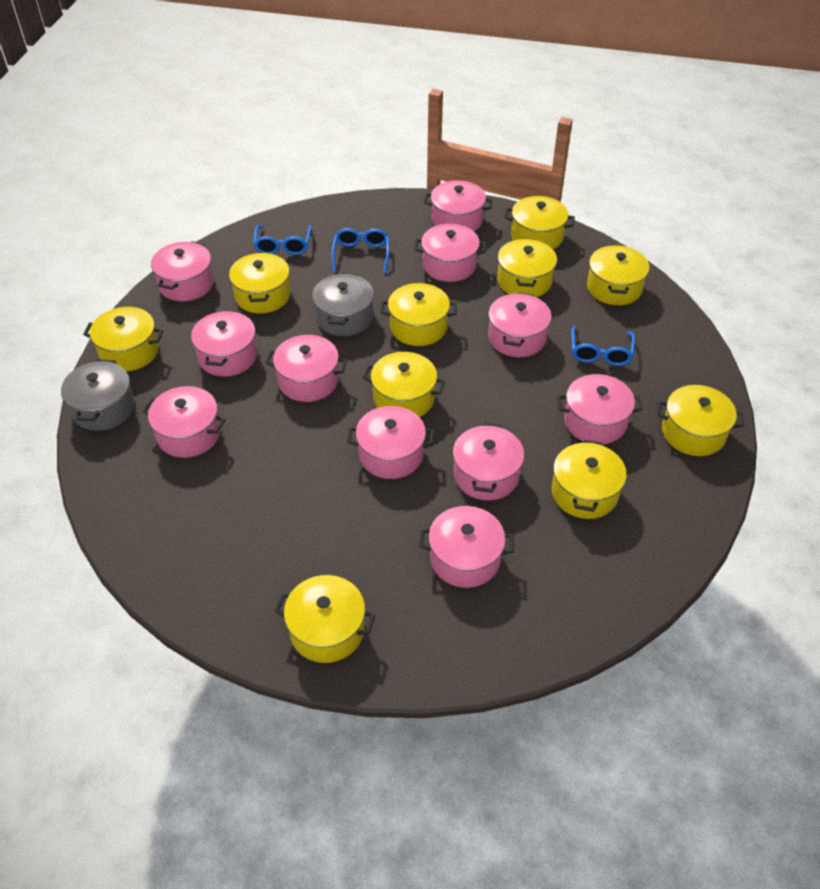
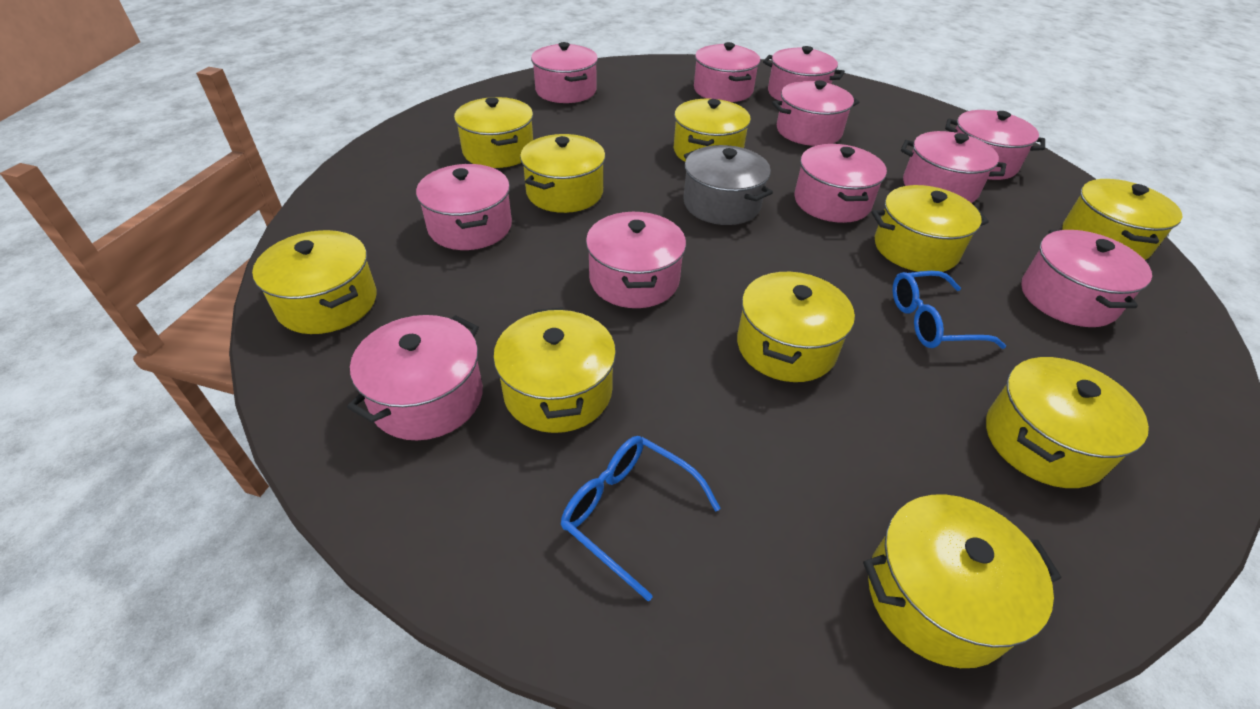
blue glasses: [253,225,312,255] [331,228,389,273] [571,326,635,366] = 3 -> [561,436,721,601] [892,271,1006,349] = 2
grey pot: [61,360,135,431] [312,273,374,336] = 2 -> [683,145,773,225] = 1

